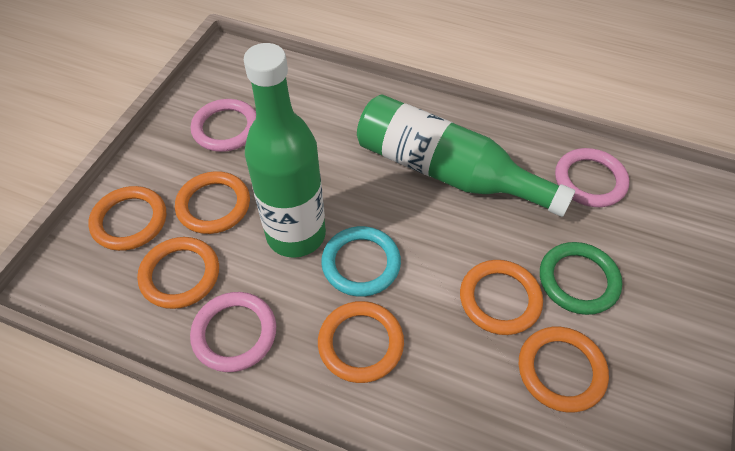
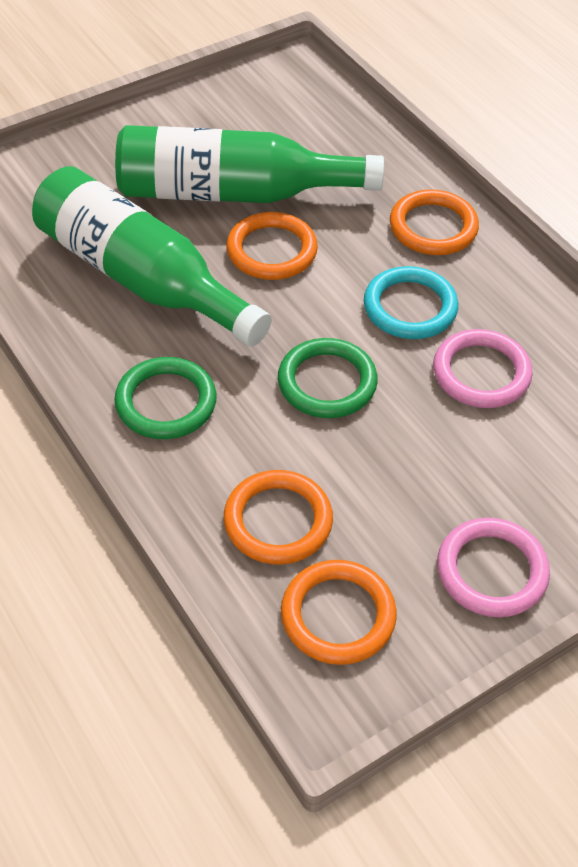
green ring: [540,242,622,315] = 1 -> [114,357,217,439] [278,338,378,418] = 2
orange ring: [88,186,166,251] [137,237,219,309] [175,171,250,234] [318,301,404,383] [460,260,543,335] [519,327,609,412] = 6 -> [224,470,333,564] [227,212,318,280] [281,560,397,665] [390,189,479,255] = 4
pink ring: [190,292,276,372] [191,99,256,152] [555,148,629,207] = 3 -> [433,329,532,408] [437,518,550,617] = 2

